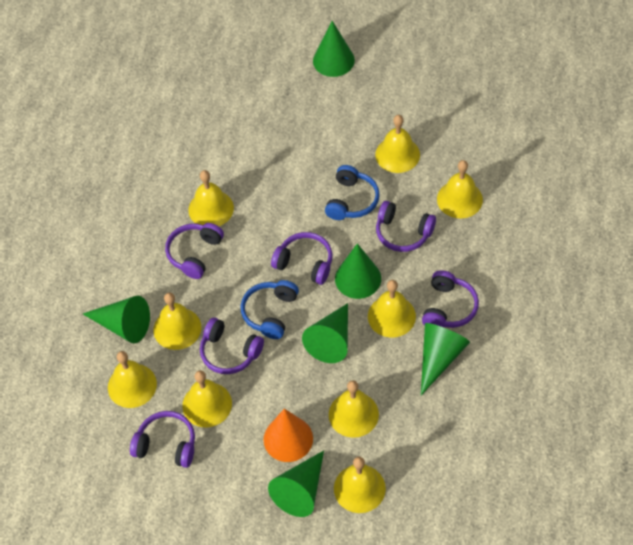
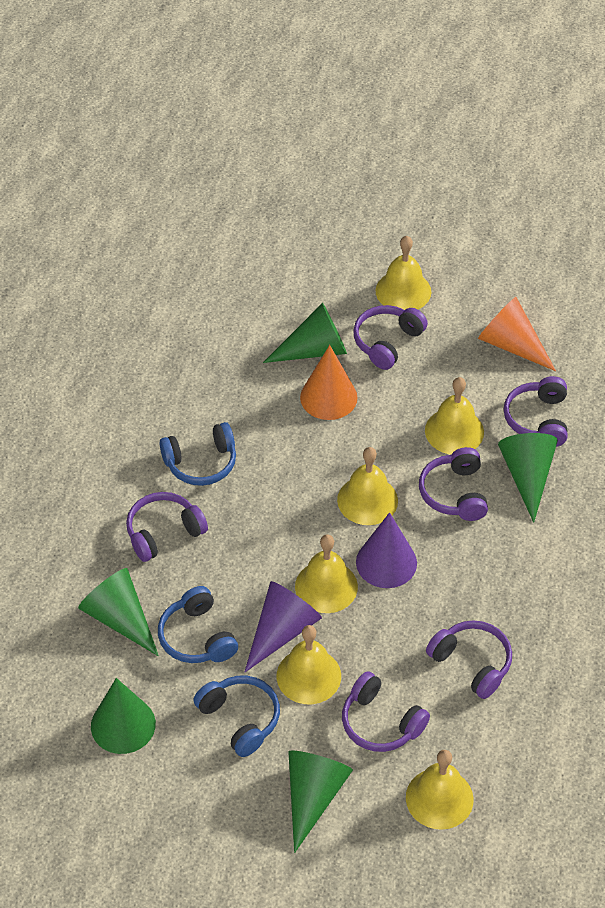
blue headphones: [241,280,299,339] [325,165,380,220] = 2 -> [158,586,238,663] [159,422,236,486] [193,676,280,757] = 3
green cone: [83,296,150,343] [268,451,324,517] [302,303,348,363] [313,21,355,77] [335,243,381,299] [421,323,470,395] = 6 -> [78,568,159,656] [91,678,156,754] [263,303,347,363] [288,750,353,853] [498,433,558,523] = 5
orange cone: [263,409,313,462] = 1 -> [300,345,358,420] [478,297,556,371] = 2
purple cone: none = 0 -> [245,581,322,672] [356,512,417,588] = 2
yellow bell: [108,351,157,408] [153,293,201,350] [182,370,232,427] [188,170,234,226] [329,380,379,438] [334,457,386,513] [368,280,416,338] [375,115,420,173] [437,160,483,218] = 9 -> [277,625,341,704] [295,534,358,613] [337,447,398,525] [376,236,431,310] [406,750,474,830] [425,377,484,454] = 6

